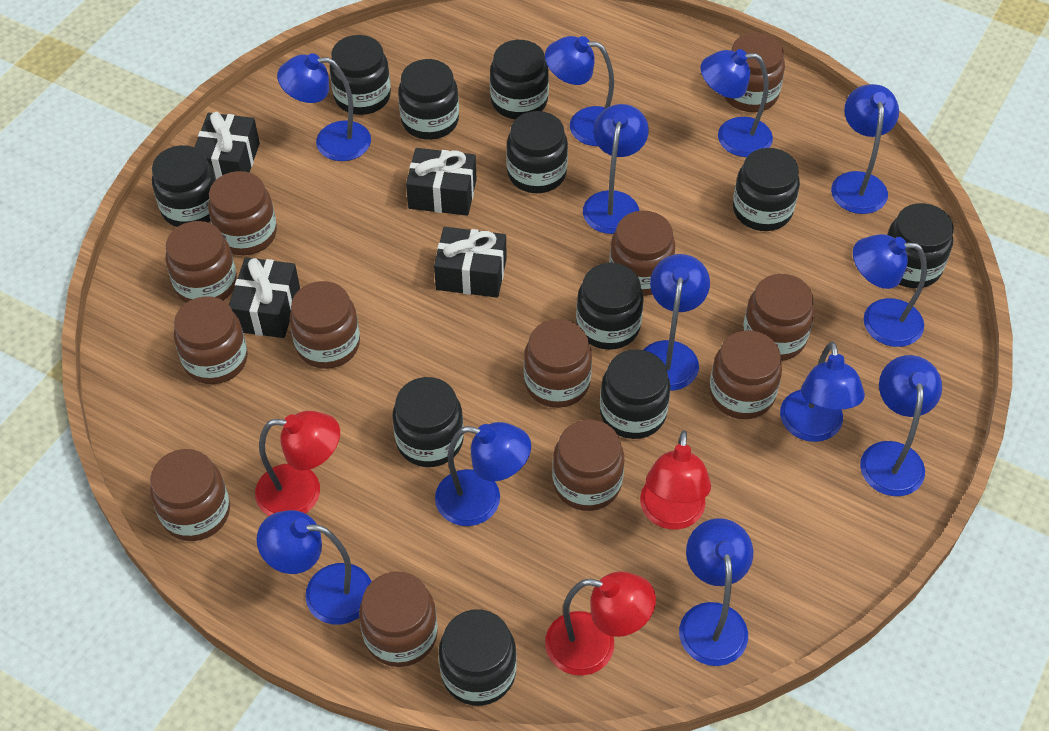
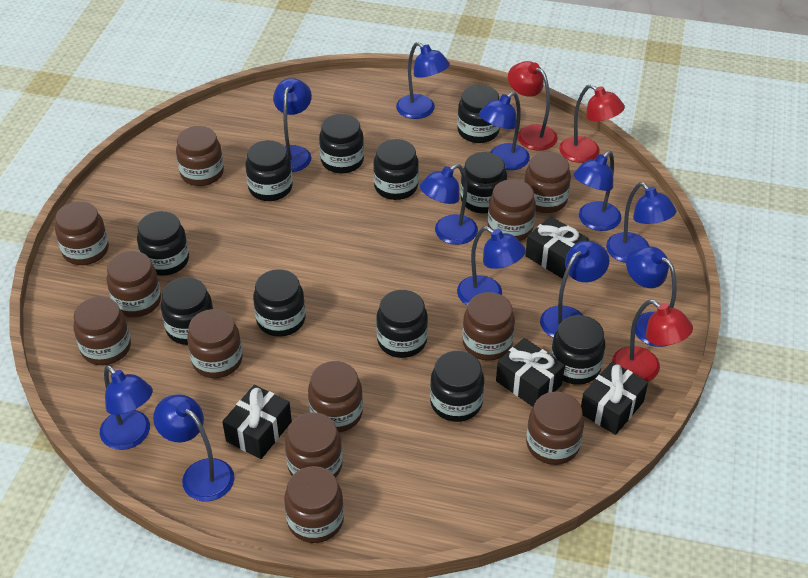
blue lamp: [257,510,372,625] [277,54,371,161] [435,422,531,526] [545,36,614,146] [583,104,649,234] [643,254,710,391] [679,518,753,666] [700,49,773,157] [780,341,865,442] [831,84,899,214] [853,234,927,347] [860,355,942,496] = 12 -> [100,365,153,450] [153,394,234,502] [273,78,312,172] [396,42,450,119] [420,164,478,245] [457,226,526,306] [479,92,530,170] [540,241,610,338] [574,151,621,231] [606,182,676,263] [626,246,677,347] = 11

